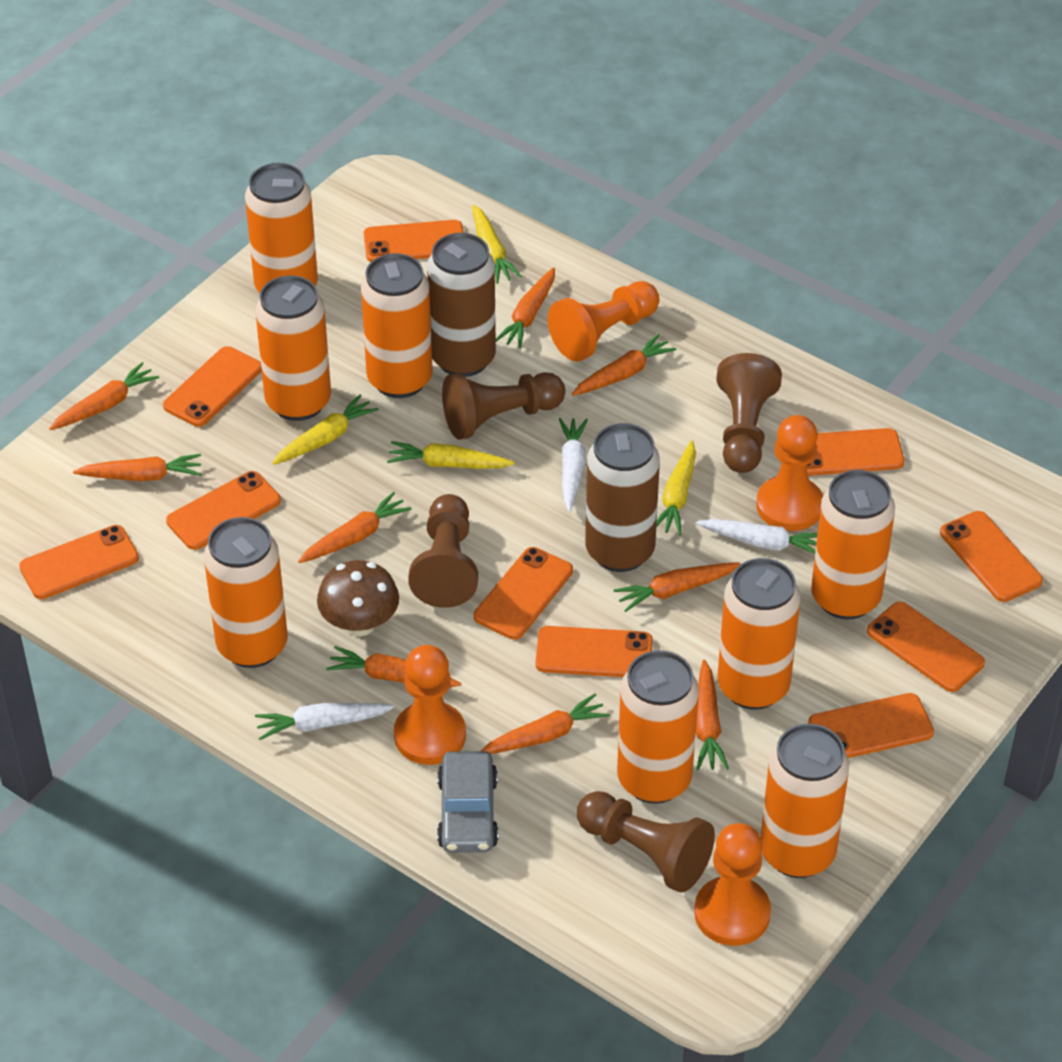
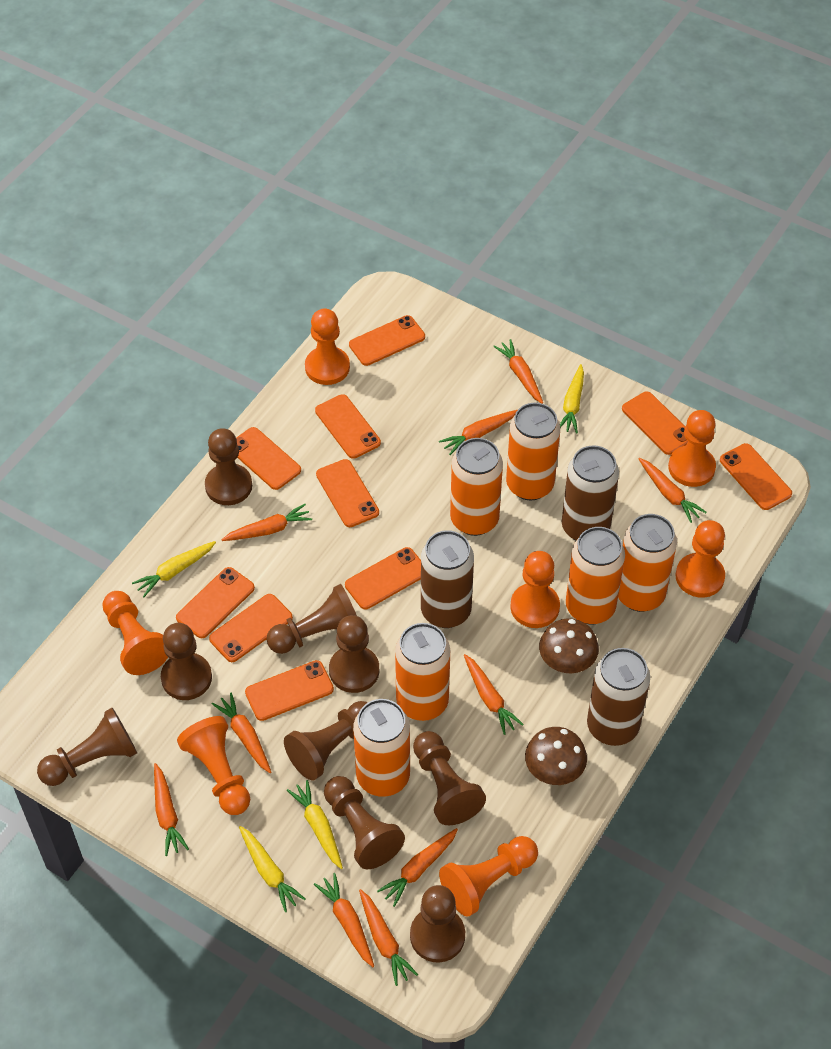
brown can: [427,233,496,377] [585,423,660,572] = 2 -> [421,530,474,628] [562,445,619,541] [587,648,650,746] = 3
brown mushroom: [317,560,399,636] = 1 -> [525,727,587,785] [539,618,599,673] = 2
brown pawn: [408,494,478,608] [442,372,565,440] [577,791,715,893] [716,353,782,473] = 4 -> [37,708,137,786] [161,623,212,700] [205,428,252,505] [267,584,357,654] [284,701,368,780] [324,776,405,869] [329,615,379,693] [410,885,465,963] [413,731,486,825] = 9
grey car: [437,751,498,853] = 1 -> none = 0
orange can: [204,517,288,668] [245,163,318,293] [255,275,331,421] [361,253,433,398] [617,650,699,804] [718,558,800,710] [760,724,849,878] [811,470,895,619] = 8 -> [353,699,410,797] [395,623,450,721] [450,438,503,536] [506,403,560,501] [566,527,625,624] [618,514,677,612] = 6
orange carrot: [49,362,159,430] [73,454,201,481] [298,492,412,563] [326,646,461,687] [481,693,610,754] [496,267,555,349] [572,334,676,396] [614,562,741,612] [696,660,729,770] = 9 -> [154,763,189,856] [212,693,271,773] [222,504,312,541] [314,873,374,967] [359,889,418,986] [377,828,458,907] [439,410,517,455] [464,654,524,735] [493,339,543,404] [639,458,707,523] = 10
orange pawn: [394,645,466,765] [548,281,659,362] [694,823,771,946] [756,415,823,531] = 4 -> [102,591,168,675] [177,716,250,815] [305,308,350,385] [439,836,538,917] [510,551,560,628] [668,410,716,487] [676,520,725,598] = 7
white carrot: [255,703,394,740] [559,418,588,512] [696,519,818,554] = 3 -> none = 0

